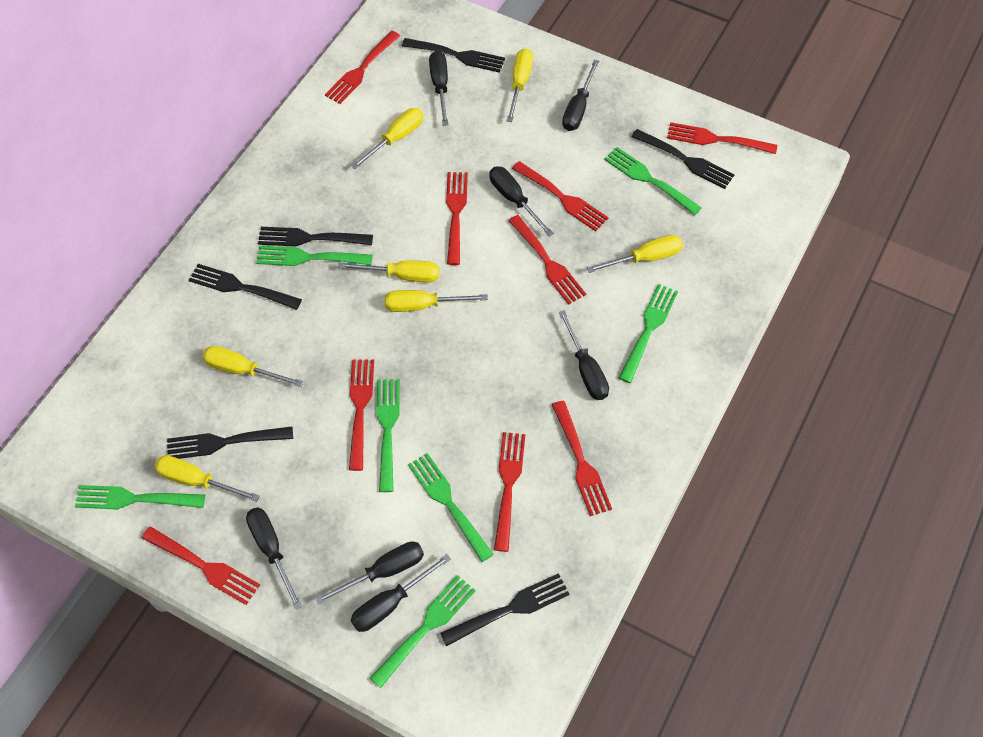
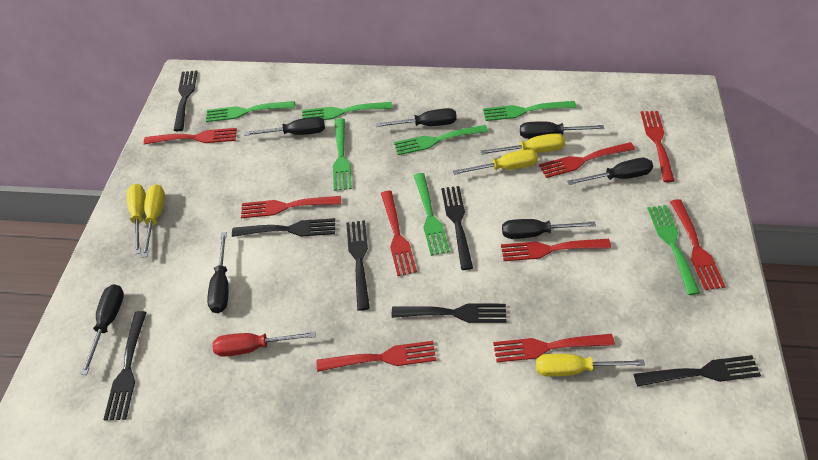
black fork: [167,426,293,459] [189,264,302,310] [258,227,373,247] [402,38,505,73] [440,573,570,646] [631,129,735,189] = 6 -> [103,311,147,420] [173,70,198,131] [232,218,335,237] [346,220,370,311] [392,303,507,323] [441,186,473,270] [634,355,761,386] = 7
red screwdriver: none = 0 -> [212,331,316,357] = 1
yellow screwdriver: [154,455,259,502] [202,346,303,387] [338,260,439,283] [351,108,423,169] [385,290,488,312] [507,49,533,122] [587,235,683,273] = 7 -> [127,184,146,254] [142,184,165,258] [453,149,538,175] [480,133,565,155] [536,354,645,377] = 5

